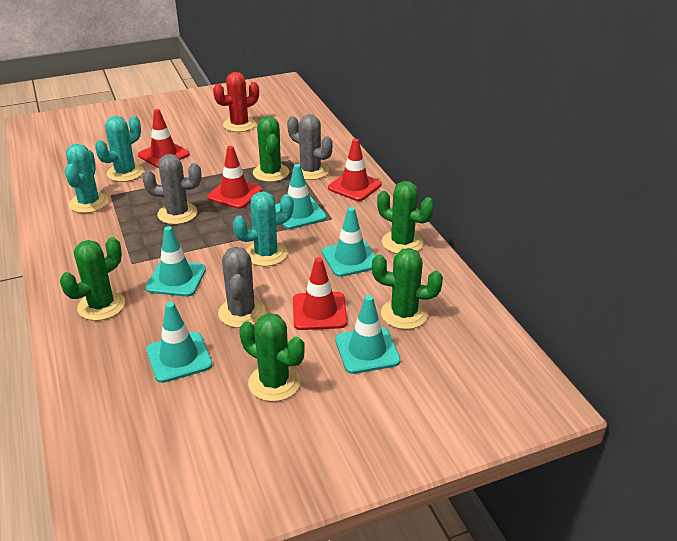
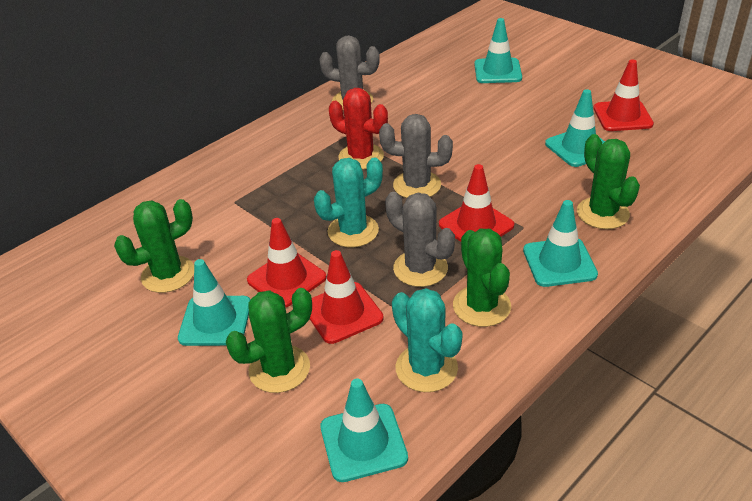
green cactus: [60,237,125,321] [239,313,305,402] [253,116,289,182] [372,248,443,330] [377,181,434,254] = 5 -> [114,199,194,293] [226,288,312,393] [453,229,511,327] [577,134,640,229] = 4
turquoise cactus: [65,144,109,213] [95,116,144,182] [233,192,294,266] = 3 -> [314,157,383,247] [392,288,463,392] = 2

